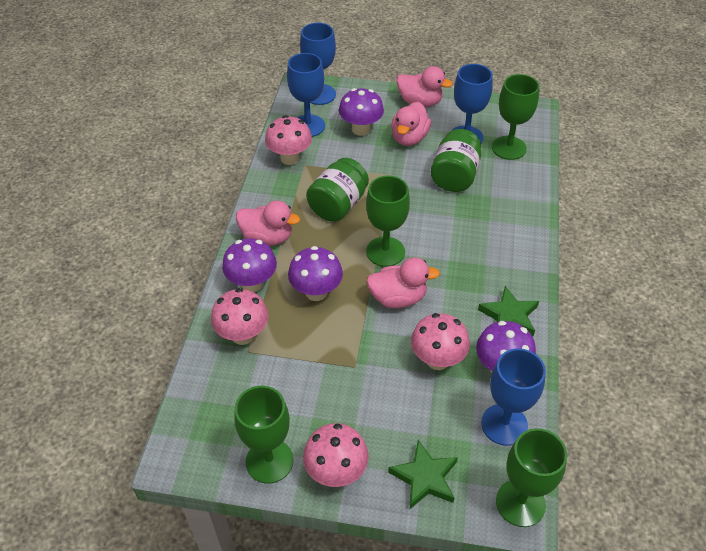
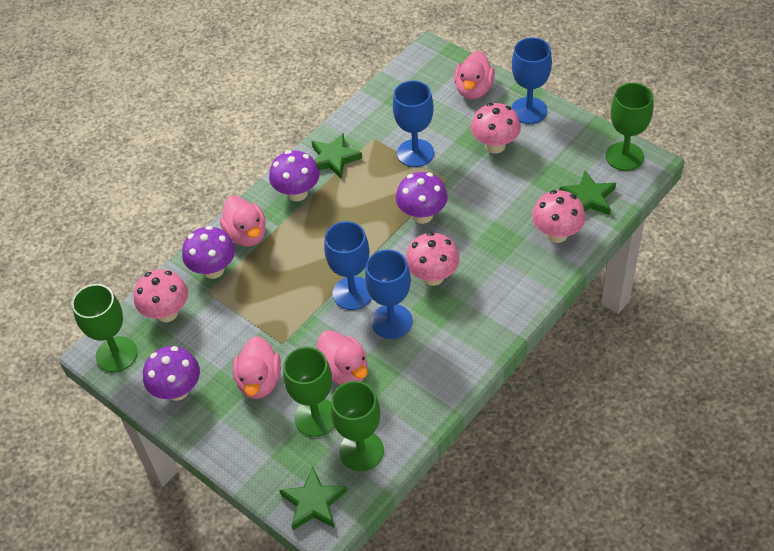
green jar: [306,158,369,222] [431,129,481,192] = 2 -> none = 0
green star: [388,440,458,509] [478,286,539,336] = 2 -> [279,467,347,530] [312,133,363,179] [559,171,616,215] = 3

